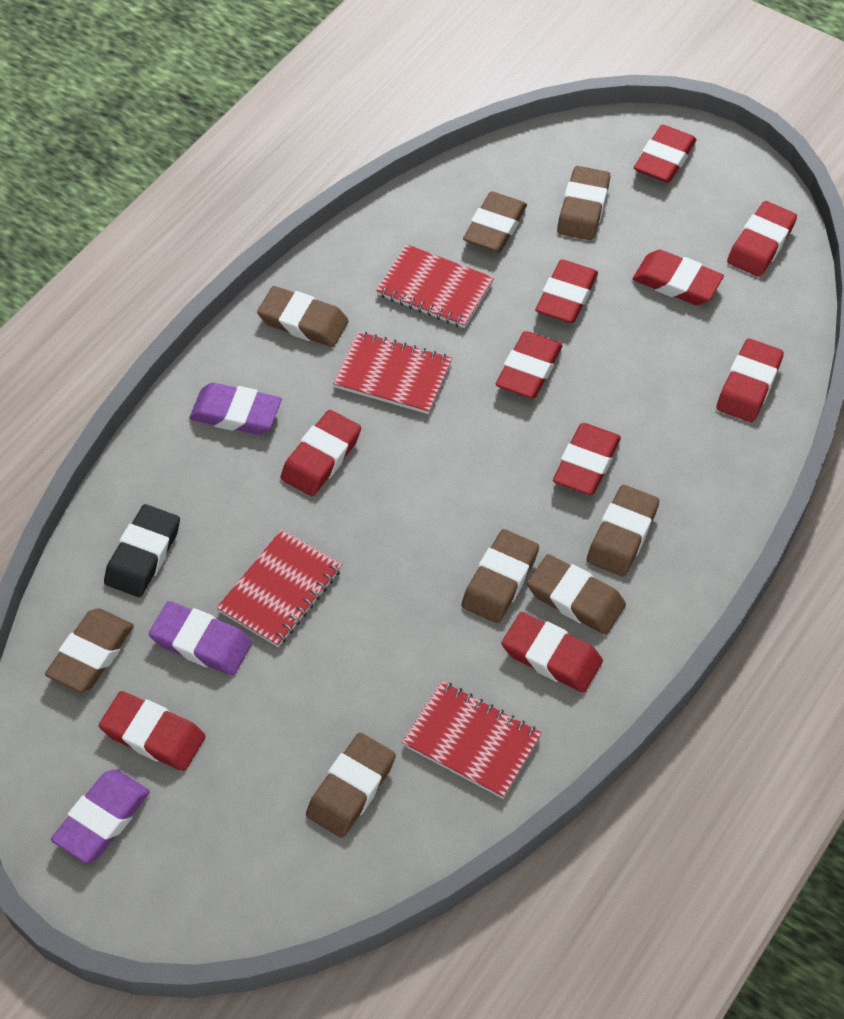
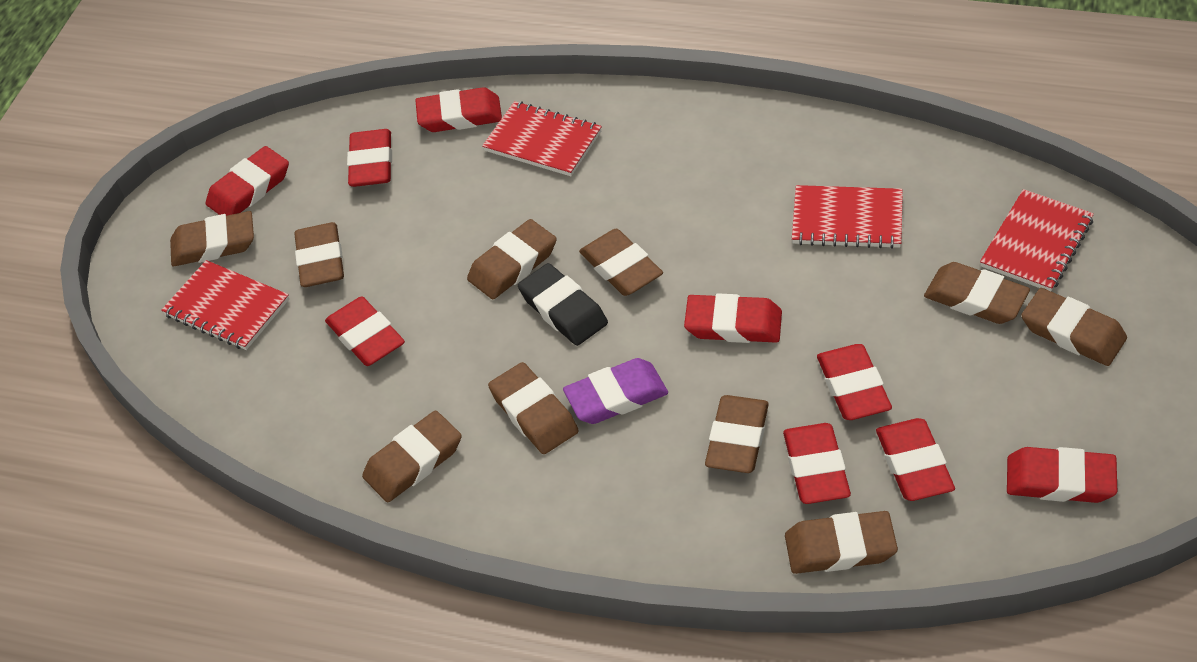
brown eraser: [45,608,134,692] [257,286,349,347] [306,733,396,838] [461,529,539,623] [463,192,527,252] [527,554,626,635] [557,166,610,240] [587,485,659,577] = 8 -> [170,211,254,266] [294,222,344,287] [362,410,462,502] [467,219,557,299] [488,362,579,454] [579,229,663,296] [705,395,769,473] [785,511,898,574] [924,262,1030,324] [1021,288,1127,366] = 10
purple eraser: [51,769,150,863] [149,601,252,676] [189,383,282,435] = 3 -> [563,358,668,424] = 1
red eraser: [99,691,206,771] [280,410,361,496] [496,331,563,398] [501,612,603,693] [535,260,598,323] [553,423,621,495] [633,250,724,305] [634,125,696,183] [716,338,784,422] [727,201,797,277] = 10 -> [206,146,289,216] [325,296,405,366] [347,129,392,187] [415,87,502,132] [684,293,782,343] [783,423,851,504] [817,344,892,420] [876,418,955,501] [1007,447,1117,503] = 9

